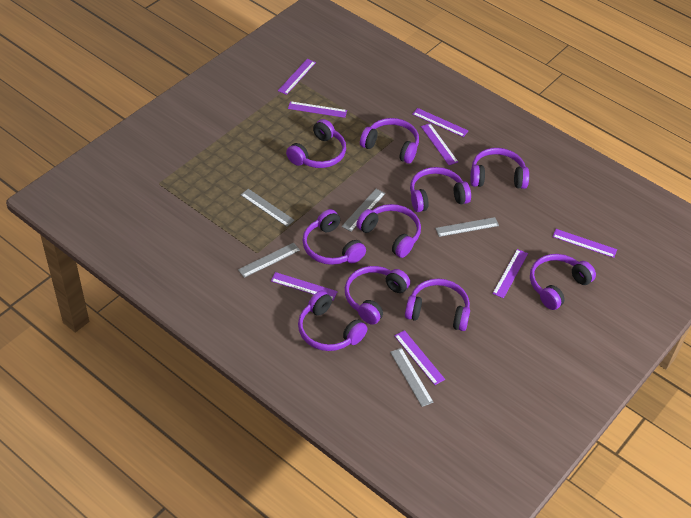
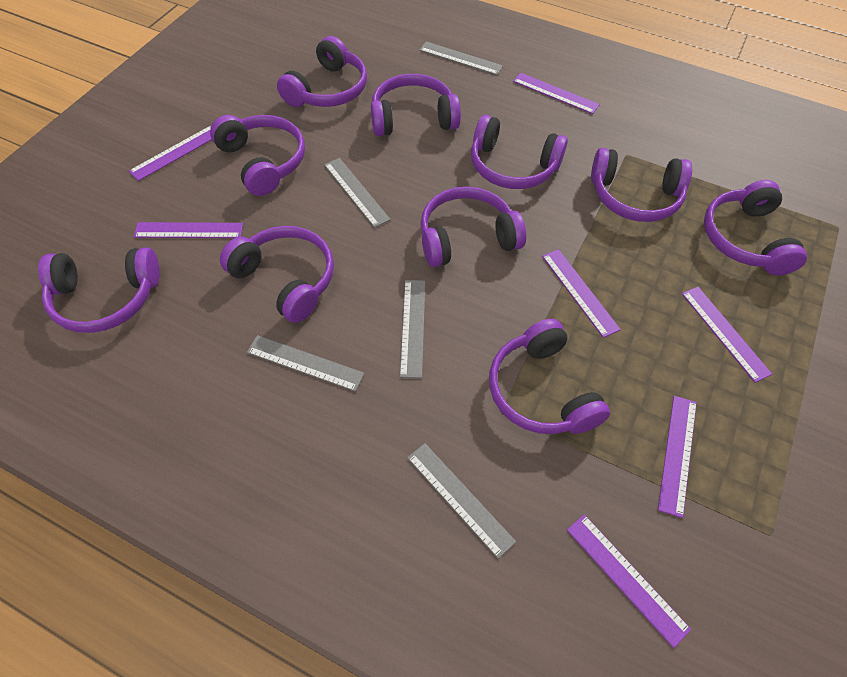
purple ruler: [271,272,338,300] [278,59,316,95] [288,101,347,118] [394,330,445,385] [413,108,468,137] [421,124,458,165] [492,249,528,298] [552,229,617,258] = 8 -> [129,125,212,181] [133,222,243,238] [513,73,600,114] [542,249,621,338] [567,514,691,648] [658,396,697,518] [682,287,772,383] = 7

